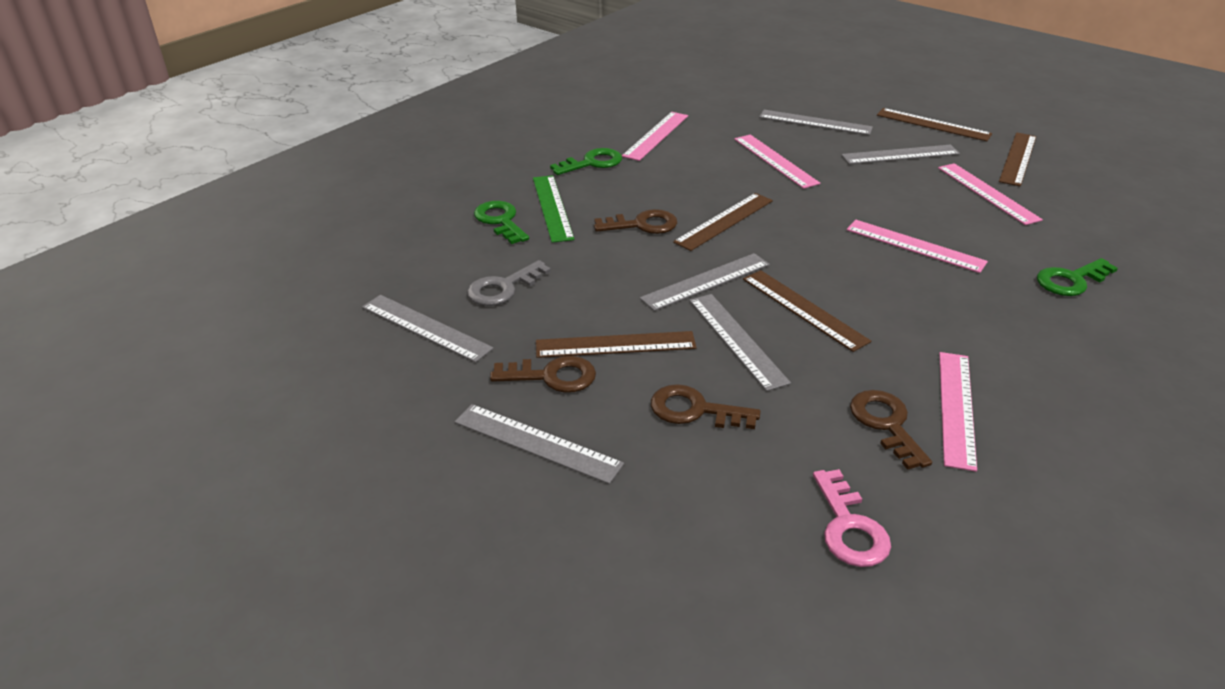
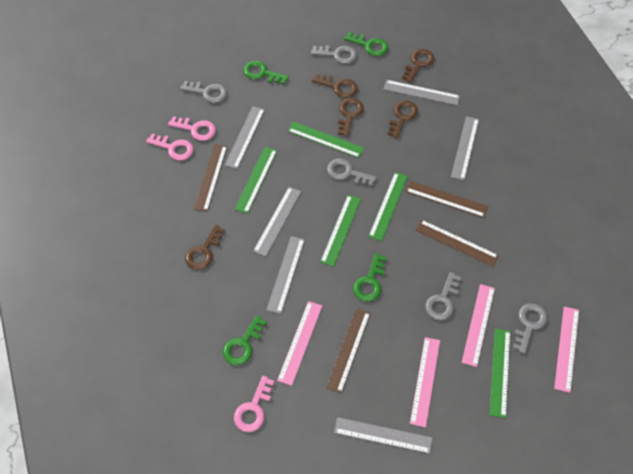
brown key: [490,356,596,393] [594,209,677,234] [651,384,761,429] [850,390,932,470] = 4 -> [185,225,225,270] [312,73,358,98] [338,98,364,137] [387,100,418,138] [402,49,434,82] = 5
brown ruler: [536,331,697,358] [673,193,773,251] [743,270,871,352] [877,108,992,141] [999,132,1036,187] = 5 -> [194,144,227,212] [326,308,370,393] [406,181,488,218] [415,220,499,267] = 4
green key: [474,201,529,244] [550,148,622,175] [1037,258,1118,296] = 3 -> [223,315,267,365] [243,61,289,84] [344,32,389,56] [353,253,387,302] = 4
green ruler: [533,175,574,243] = 1 -> [235,147,277,214] [288,121,364,158] [320,195,361,267] [368,172,408,241] [489,329,510,418] = 5
grey key: [467,260,551,306] = 1 -> [180,81,227,103] [311,45,357,64] [327,158,377,186] [425,272,461,320] [513,303,548,354] = 5
pink key: [813,469,891,567] = 1 -> [146,134,194,160] [168,116,216,141] [234,376,274,432] = 3
pink ruler: [622,112,688,161] [734,134,820,189] [846,220,988,273] [938,163,1043,225] [939,352,977,472] = 5 -> [277,301,322,386] [410,337,440,427] [462,284,495,367] [554,307,579,393] = 4

